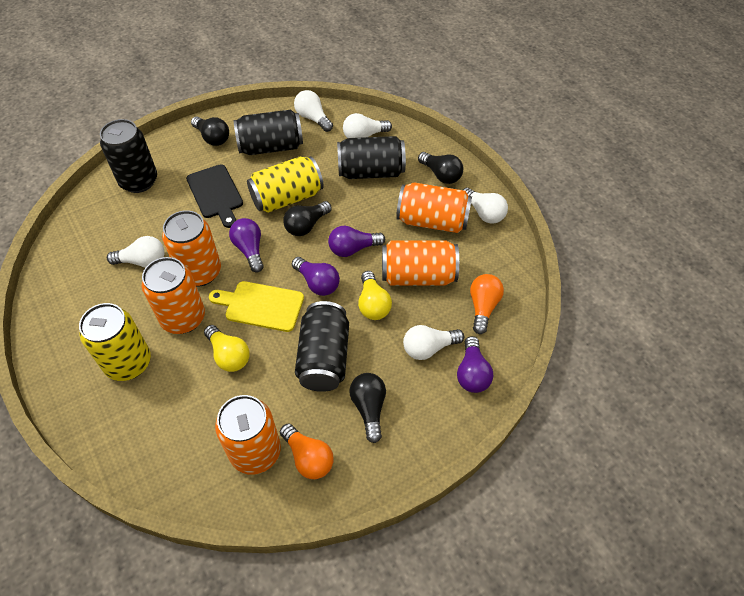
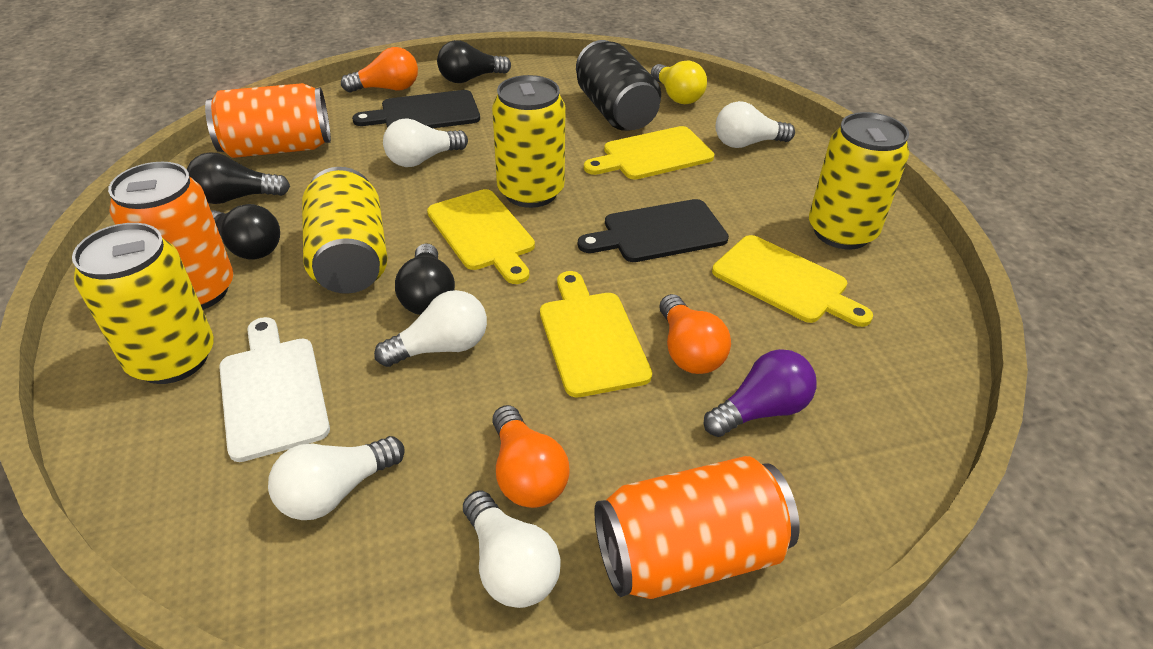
black can: [100,119,157,193] [234,110,303,155] [295,301,349,392] [337,136,406,179] = 4 -> [576,40,661,131] = 1
black cutting board: [186,164,243,228] = 1 -> [352,90,480,128] [578,199,729,262] = 2
orange can: [142,257,205,334] [162,210,221,286] [215,395,281,475] [382,240,459,286] [396,183,472,233] = 5 -> [108,162,233,310] [205,83,331,158] [594,456,800,599] = 3
orange light bulb: [280,423,334,479] [470,274,504,334] = 2 -> [341,47,418,92] [492,405,569,508] [659,294,731,374] = 3
purple light bulb: [229,218,264,273] [292,257,340,296] [328,226,385,257] [457,336,493,393] = 4 -> [704,349,817,437] = 1
white cutting board: none = 0 -> [219,317,330,462] = 1
yellow can: [79,303,151,381] [247,156,324,213] = 2 -> [72,223,214,384] [302,167,387,293] [492,75,566,208] [809,112,909,249] = 4
yellow cutting board: [209,281,304,332] = 1 -> [427,189,535,284] [540,271,652,397] [584,126,714,180] [712,235,873,327] = 4
yellow light bulb: [204,325,250,372] [358,271,392,320] = 2 -> [651,60,707,104] = 1

